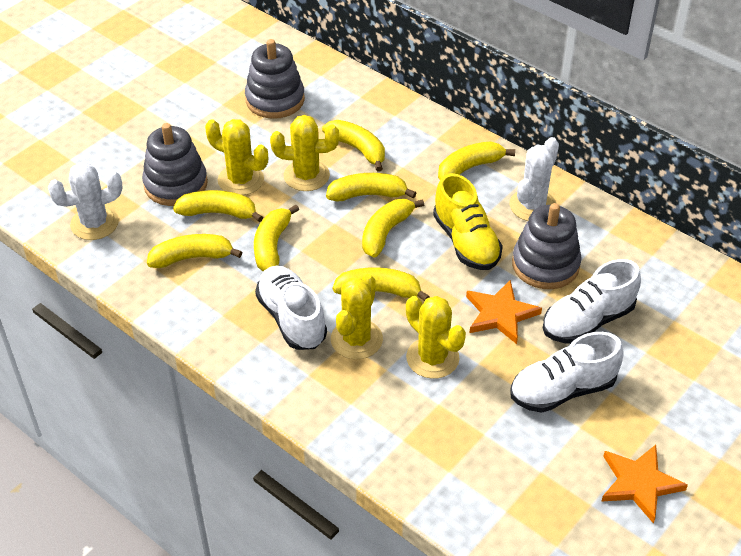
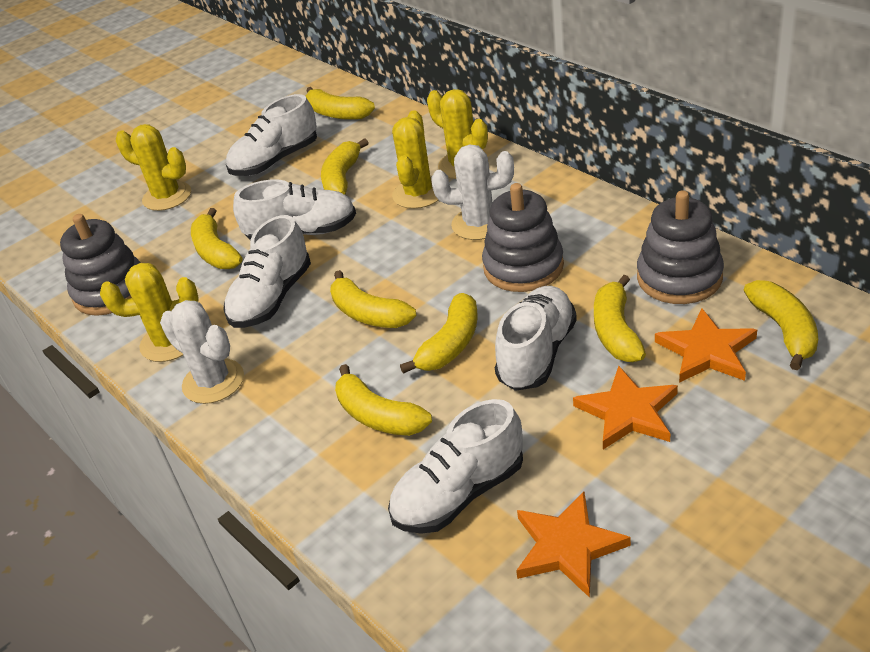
orange star: [466,280,542,344] [601,445,688,523] = 2 -> [516,492,631,598] [573,366,678,449] [655,308,757,383] = 3
white shoe: [255,266,327,350] [510,332,624,413] [543,259,641,344] = 3 -> [223,215,311,328] [226,94,317,176] [233,179,356,240] [388,399,523,534] [495,286,577,391] = 5
yellow shoe: [433,173,503,270] = 1 -> none = 0

